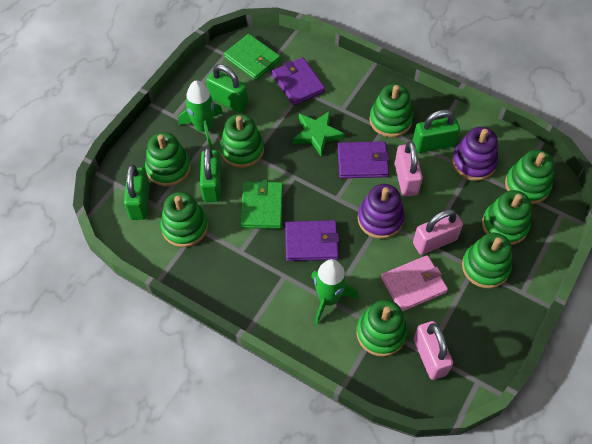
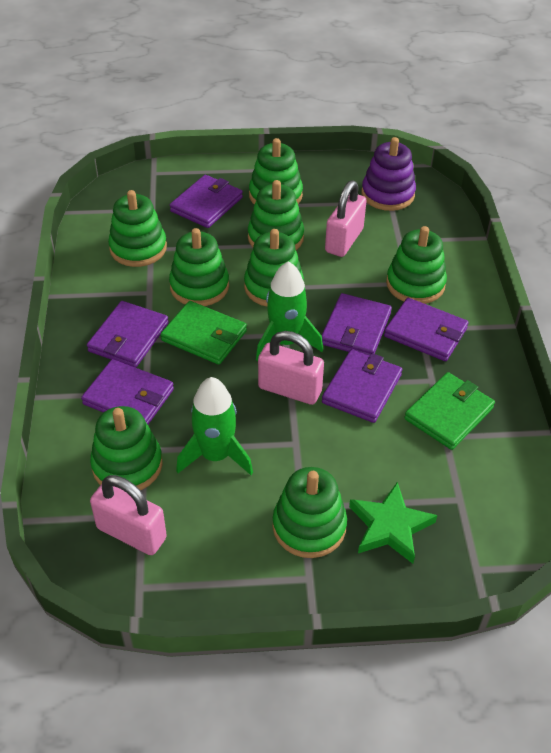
green padlock: [124,165,150,220] [200,147,222,202] [206,64,248,113] [413,110,460,153] = 4 -> none = 0
pink wallet: [381,255,448,312] = 1 -> none = 0
purple stacking toy: [358,184,405,239] [452,127,498,181] = 2 -> [362,137,416,211] = 1
purple wallet: [272,57,325,106] [285,220,339,261] [337,141,389,178] = 3 -> [81,359,174,425] [87,301,169,368] [170,175,243,228] [321,293,392,356] [322,349,402,423] [384,298,469,361] = 6

